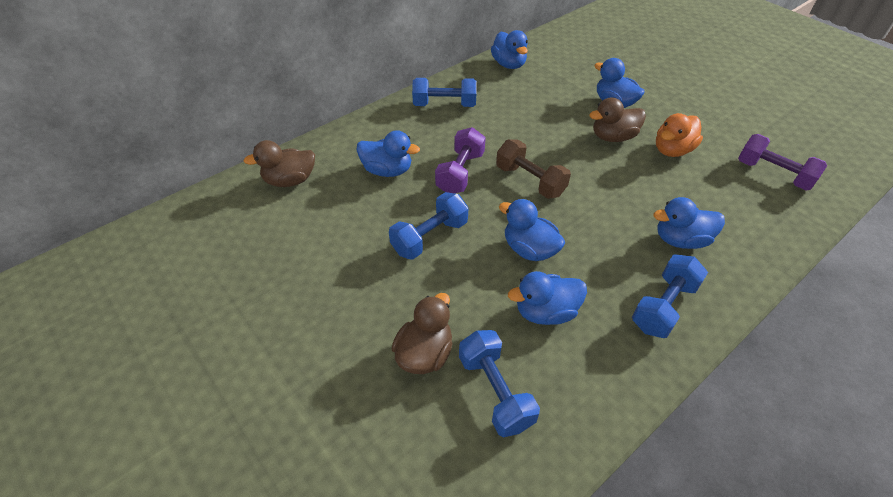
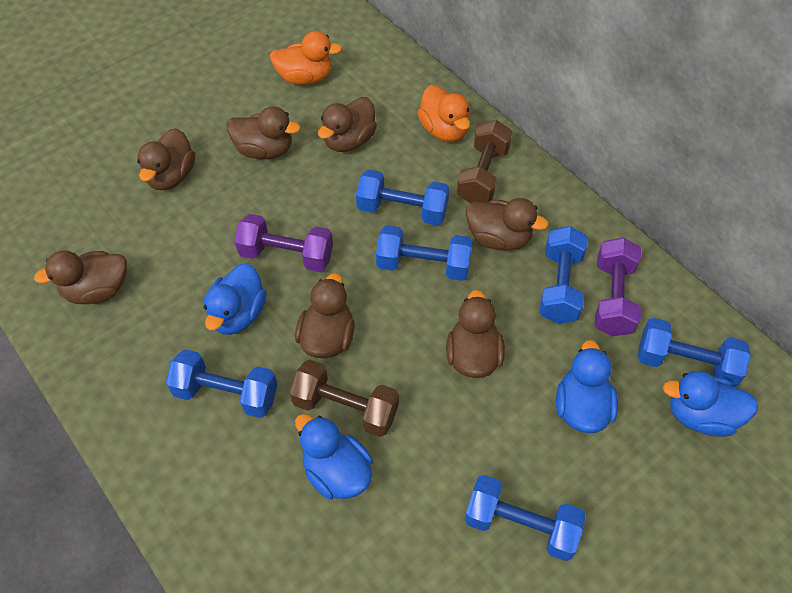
blue duck: [357,130,420,177] [491,30,528,69] [499,199,565,261] [508,271,587,325] [594,58,645,108] [654,197,725,249] = 6 -> [204,263,267,335] [295,414,373,499] [556,340,618,433] [663,371,758,437] = 4
blue dumbbell: [389,192,469,260] [412,78,477,107] [459,330,540,437] [632,255,708,338] = 4 -> [166,349,277,418] [356,169,449,225] [376,225,473,281] [465,475,586,561] [539,226,588,324] [638,318,751,387] = 6
brown duck: [244,140,315,187] [392,293,453,374] [589,97,646,142] = 3 -> [34,250,127,304] [137,128,195,190] [227,107,301,160] [295,273,355,358] [318,97,377,152] [446,290,505,378] [466,198,548,251] = 7
brown dumbbell: [496,139,571,199] = 1 -> [289,360,399,437] [457,120,512,203] = 2
orange duck: [656,113,703,157] = 1 -> [270,31,342,85] [417,85,470,142] = 2

